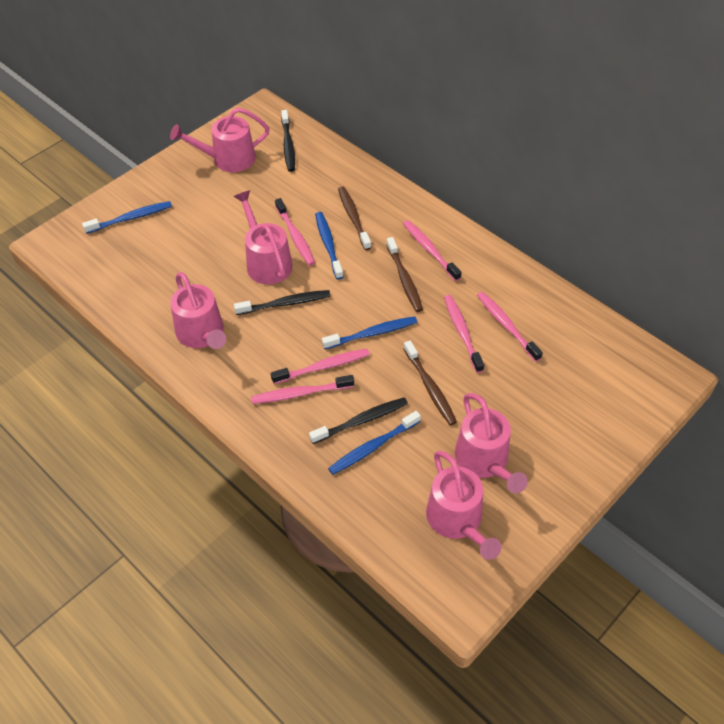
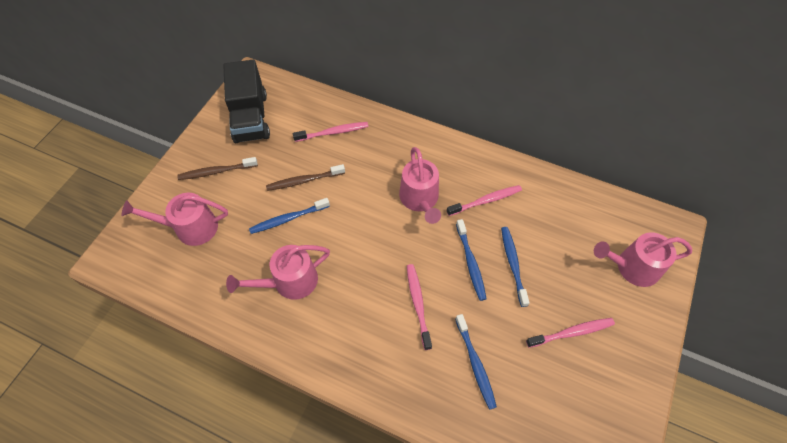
black toothbrush: [234,290,330,315] [281,110,295,172] [309,397,408,444] = 3 -> none = 0
black truck: none = 0 -> [223,60,270,143] = 1
brown toothbrush: [338,186,371,250] [386,237,423,312] [404,341,457,425] = 3 -> [177,157,258,180] [266,164,345,191] = 2
pink toothbrush: [251,375,354,404] [271,349,370,384] [275,198,315,266] [403,220,462,281] [444,295,484,373] [477,292,543,362] = 6 -> [293,122,369,142] [407,264,432,350] [447,185,522,216] [526,318,615,348] = 4
pink watering can: [170,107,270,172] [170,272,226,349] [234,190,293,284] [426,450,502,560] [455,393,528,493] = 5 -> [122,193,228,246] [226,245,330,300] [399,147,441,224] [594,232,692,287] = 4

